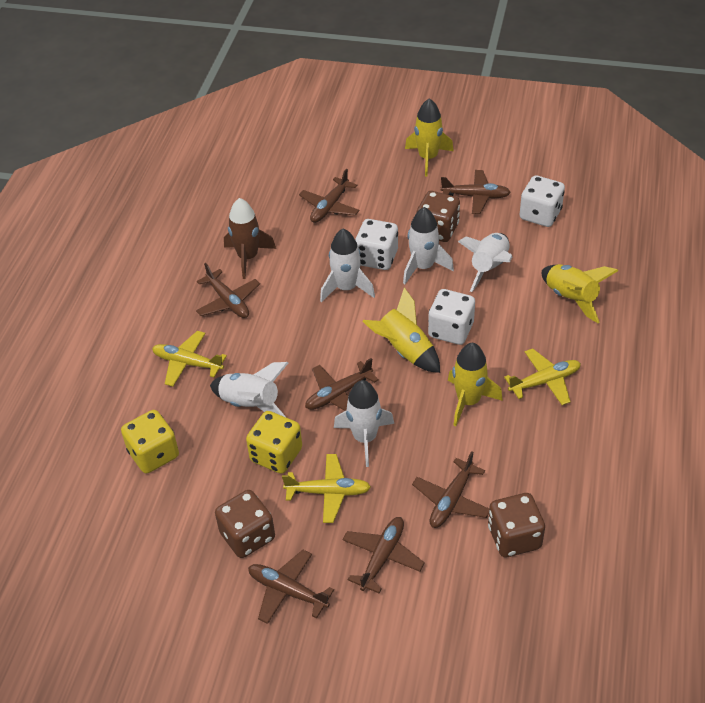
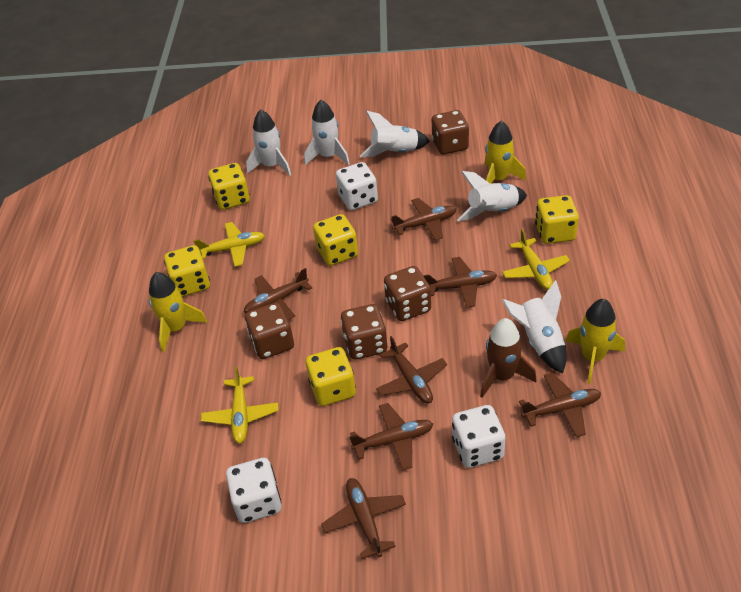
brown dice: [215,490,275,558] [417,191,460,242] [488,493,545,557] = 3 -> [245,302,294,359] [341,304,388,360] [384,266,431,321] [432,110,469,155] = 4
yellow dice: [121,410,179,474] [246,411,302,474] = 2 -> [164,245,210,297] [208,163,250,210] [306,347,356,406] [313,214,358,266] [535,195,579,244] = 5
yellow rocket: [362,287,440,373] [405,98,454,176] [448,343,503,426] [542,264,618,323] = 4 -> [149,272,207,352] [485,121,526,184] [566,299,625,384] = 3

